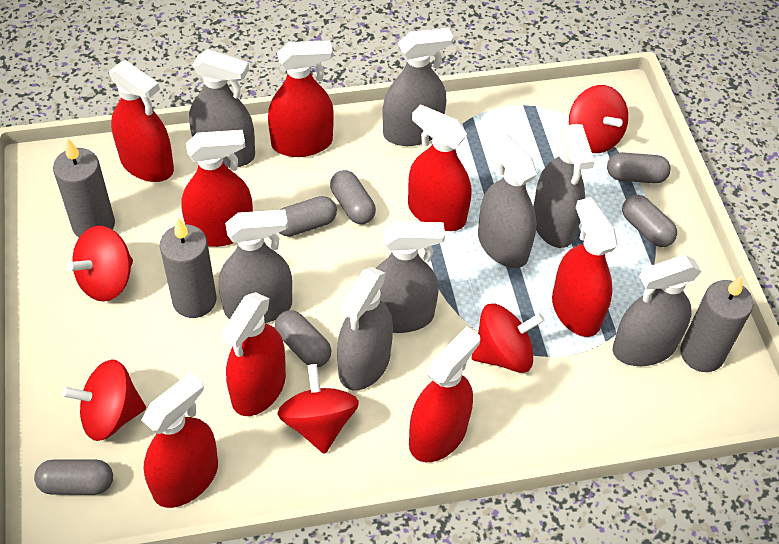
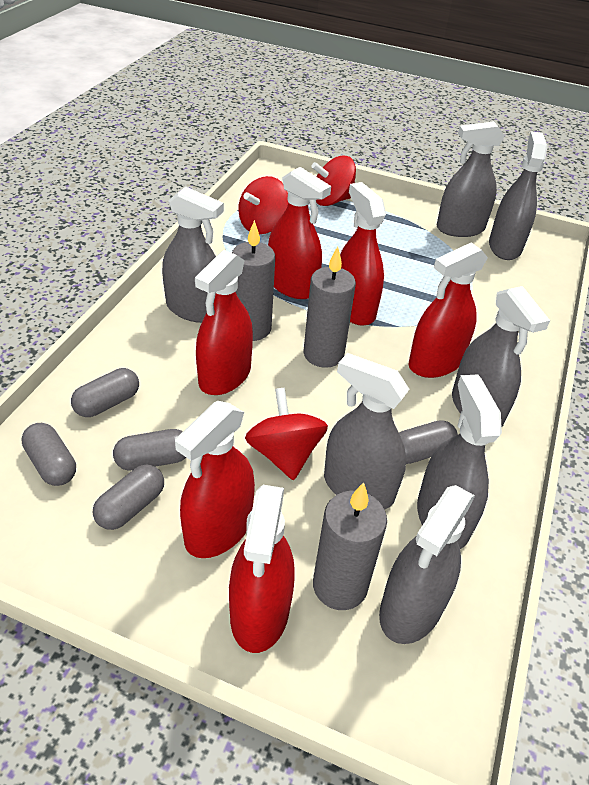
grey capsule: [34,459,113,495] [275,310,331,367] [279,196,337,237] [330,170,376,224] [607,152,671,183] [622,195,677,247] = 6 -> [21,423,76,486] [71,368,139,417] [93,464,164,530] [113,429,186,471] [399,420,458,464] = 5
grey spray bottle: [189,49,255,168] [218,209,292,323] [337,267,393,390] [376,221,445,333] [383,28,453,146] [478,132,537,268] [533,124,595,248] [613,255,702,366] = 8 -> [162,187,224,323] [324,353,410,509] [379,485,475,644] [417,374,502,549] [437,121,505,237] [452,286,550,427] [489,131,547,260] = 7
red spinning top: [62,359,146,441] [67,226,133,302] [277,364,359,454] [471,304,544,373] [569,85,629,153] = 5 -> [238,176,289,234] [245,388,328,480] [311,156,356,206] = 3
red spray bottle: [109,60,174,182] [141,372,218,508] [181,130,253,247] [221,292,286,416] [268,41,334,157] [408,104,471,231] [409,327,480,462] [552,197,618,337] = 8 -> [175,401,255,558] [195,250,253,395] [229,485,295,653] [268,167,331,299] [340,182,386,326] [408,242,488,378] = 6

